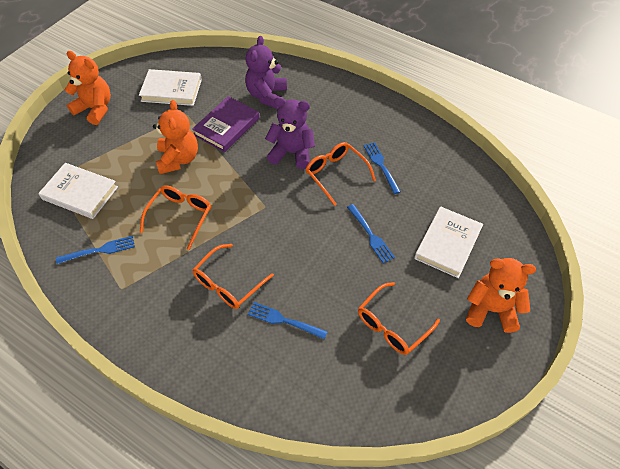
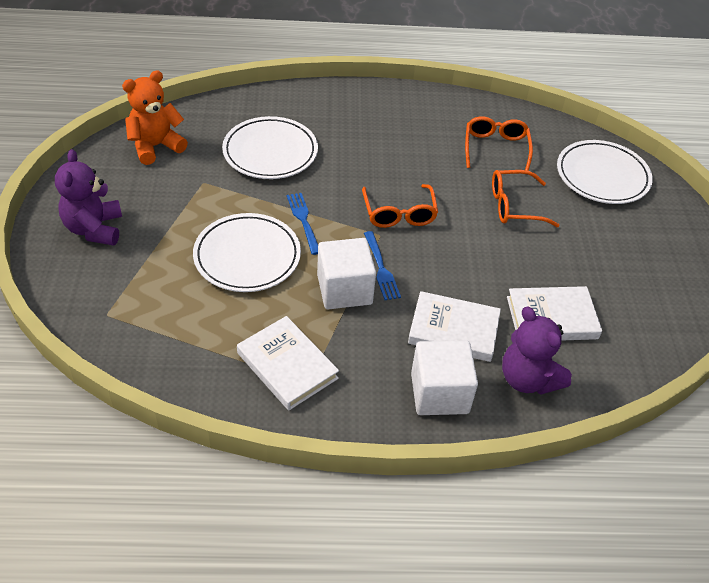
blue fork: [56,236,135,264] [248,302,328,339] [347,204,395,264] [364,142,401,194] = 4 -> [287,193,318,255] [364,231,401,300] = 2
orange glasses: [140,185,211,250] [192,244,274,309] [305,142,376,206] [358,282,440,355] = 4 -> [362,184,438,228] [465,116,533,171] [492,170,560,227] = 3
orange teddy bear: [64,51,111,125] [153,100,198,174] [466,258,536,333] = 3 -> [122,70,188,165] = 1
purple book: [192,96,260,152] = 1 -> none = 0
white cube: none = 0 -> [317,238,376,309] [411,340,478,415] = 2
white plate: none = 0 -> [193,213,301,292] [222,116,318,179] [557,140,653,204] = 3

